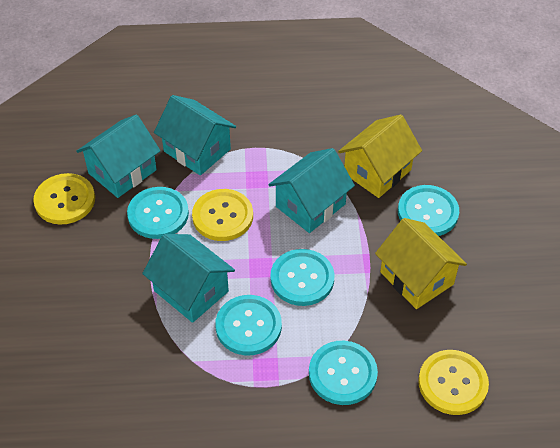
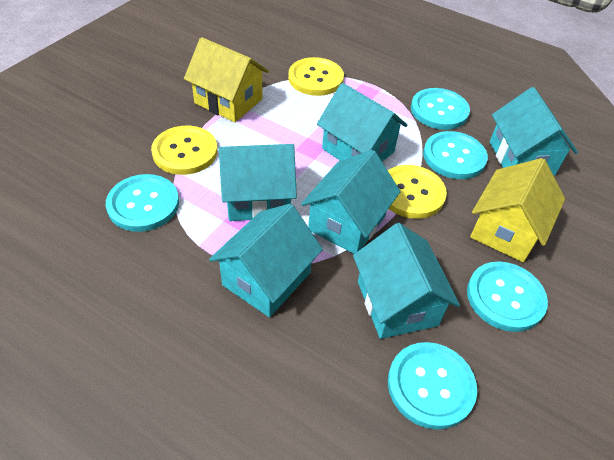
turquoise house: [76,114,160,198] [142,234,235,323] [154,95,236,175] [268,148,355,233] = 4 -> [209,204,323,317] [219,144,297,221] [301,150,401,254] [317,83,407,162] [353,223,460,339] [490,87,578,176] = 6

